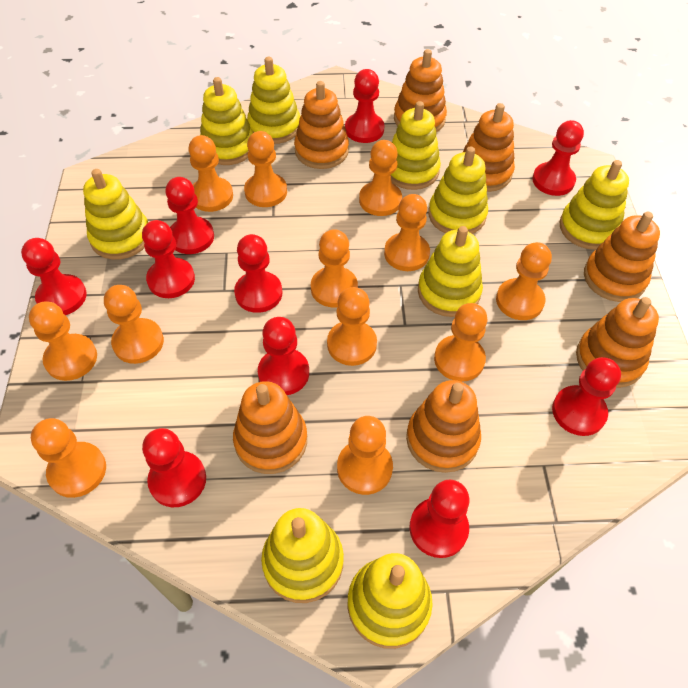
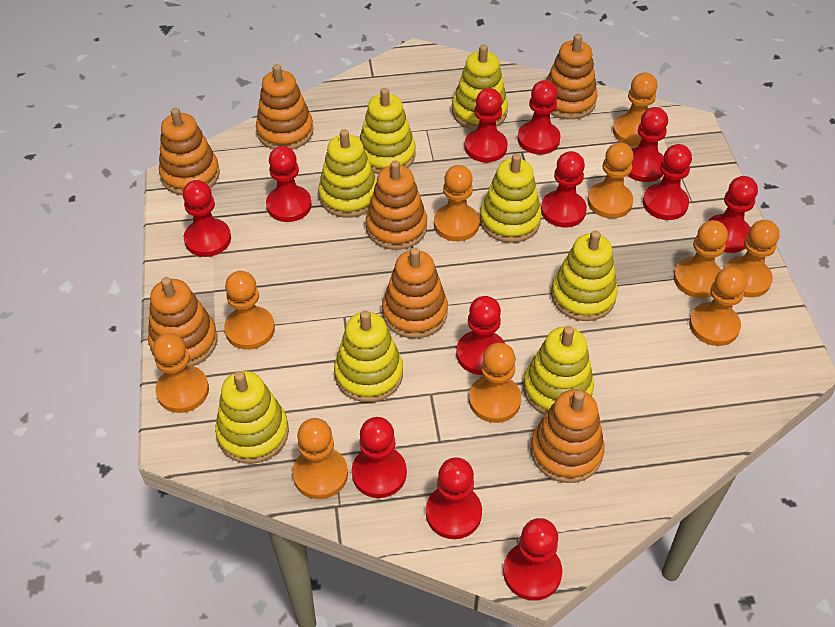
orange pawn: [29,302,97,381] [31,418,106,498] [104,285,164,364] [188,135,233,212] [244,131,287,207] [311,229,358,308] [327,287,377,366] [337,416,393,495] [359,140,402,216] [384,194,430,271] [434,303,487,382] [496,242,552,320] = 12 -> [153,333,209,413] [224,271,275,350] [292,418,348,499] [434,165,480,241] [469,343,521,423] [587,142,634,219] [613,72,658,147] [674,220,728,298] [689,267,747,346] [725,220,780,298] = 10
red pawn: [21,238,87,315] [142,220,195,298] [142,428,206,507] [165,177,214,254] [234,234,282,313] [258,317,309,395] [345,69,385,143] [409,480,469,558] [532,120,584,196] [552,357,621,436] = 10 -> [183,180,231,257] [266,146,312,222] [352,417,407,498] [426,457,482,539] [456,296,505,375] [464,88,508,162] [503,518,562,601] [517,80,561,154] [541,151,587,228] [628,107,668,182] [643,144,692,220] [708,176,758,253] = 12
yellow stacking toy: [83,169,148,260] [200,77,253,165] [247,57,300,144] [261,508,344,603] [348,553,433,649] [391,101,441,190] [418,226,483,317] [428,146,488,234] [559,160,629,250] = 9 -> [215,371,289,464] [318,129,377,218] [334,311,403,402] [360,88,416,174] [452,44,508,130] [480,154,542,243] [523,326,594,415] [551,230,618,321] = 8

